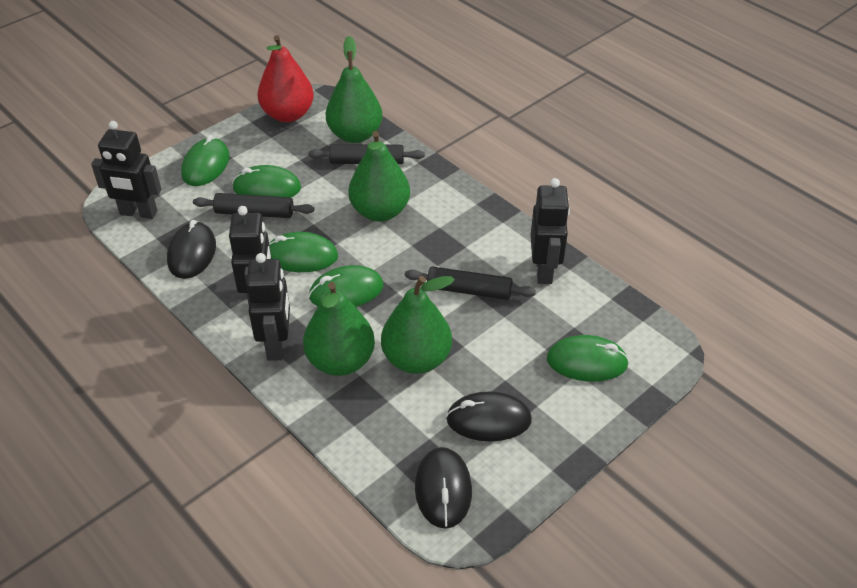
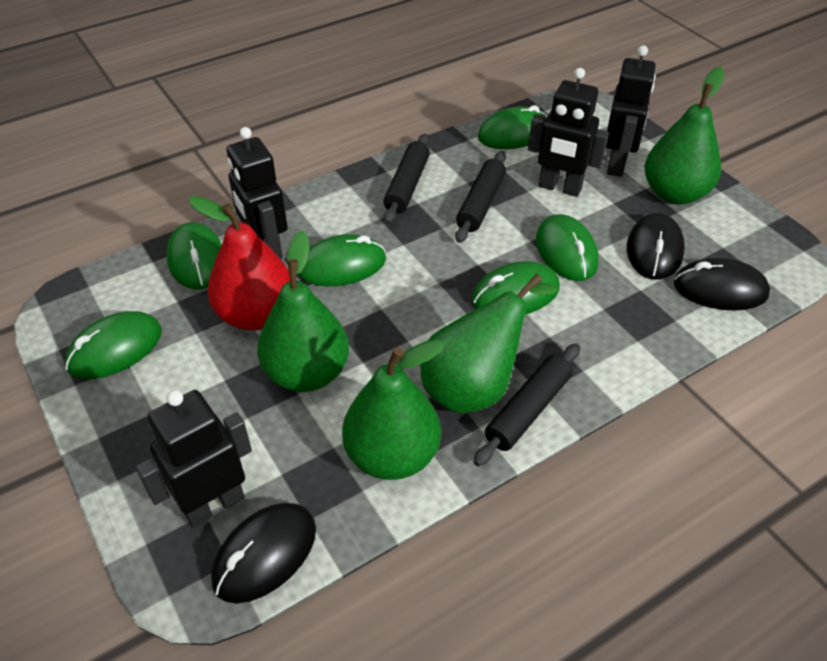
green mouse: [181,135,230,186] [232,165,301,198] [269,232,338,272] [309,265,384,307] [547,335,629,382] = 5 -> [65,311,162,379] [166,222,222,289] [298,234,386,286] [472,261,560,314] [477,105,547,149] [536,214,599,281] = 6

